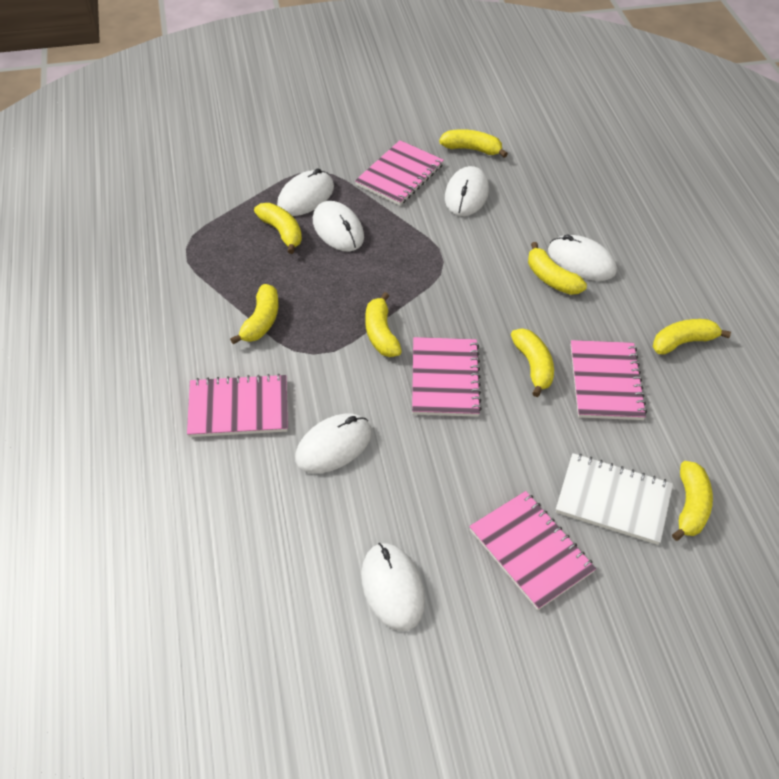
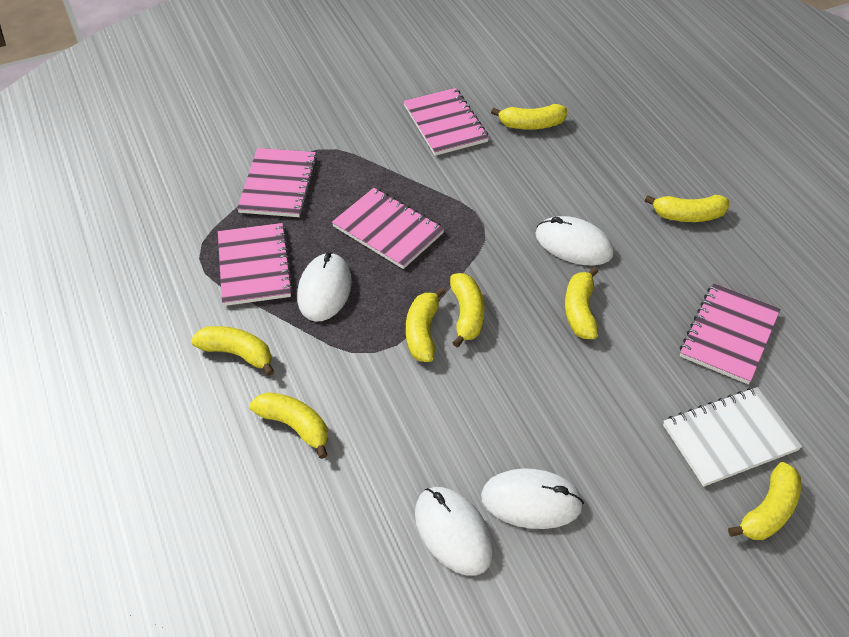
white mouse: [277,168,334,216] [295,414,371,473] [313,201,364,252] [361,543,425,631] [445,166,489,216] [548,234,617,281] = 6 -> [297,253,352,322] [415,487,493,576] [481,468,584,529] [535,216,614,266] = 4

